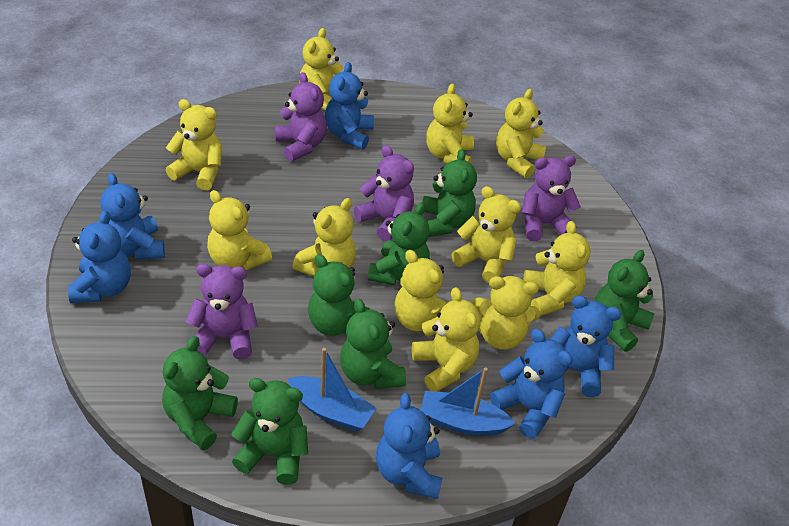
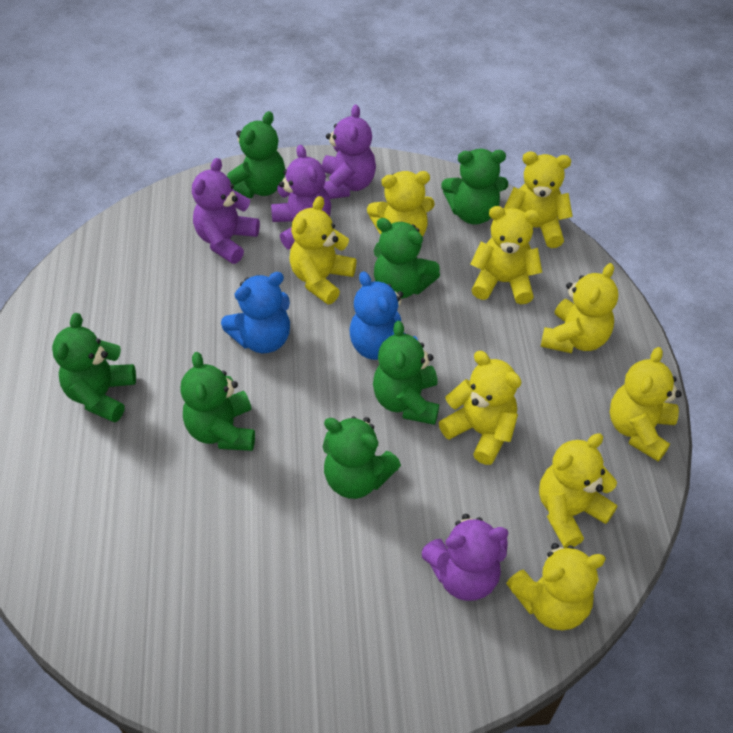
blue boat: [288,348,376,431] [420,367,516,435] = 2 -> none = 0
blue teddy bear: [68,210,131,303] [100,173,165,260] [325,62,374,150] [376,393,442,499] [490,329,573,439] [550,295,622,397] = 6 -> [221,272,290,353] [349,271,418,360] = 2
yellow teddy bear: [166,99,222,191] [207,190,272,270] [292,198,356,276] [299,28,343,110] [395,250,447,331] [412,287,481,392] [426,84,474,165] [451,186,521,283] [472,276,541,349] [496,89,546,178] [523,221,591,316] = 11 -> [289,196,356,305] [367,171,435,237] [439,351,522,465] [471,206,542,304] [504,152,573,248] [506,543,606,630] [539,433,618,548] [541,263,618,353] [610,347,682,461] = 9

